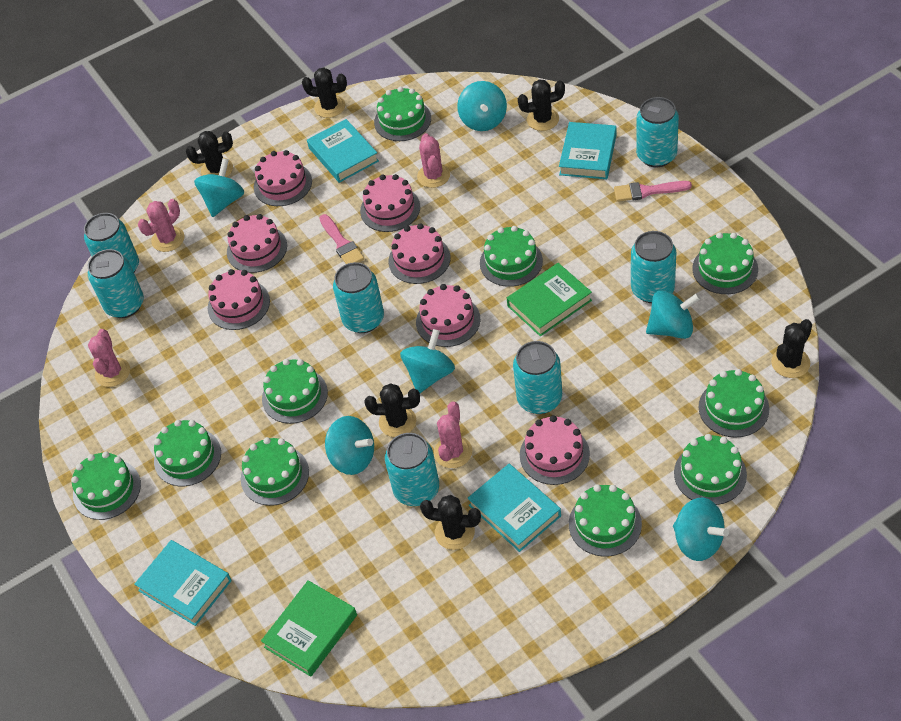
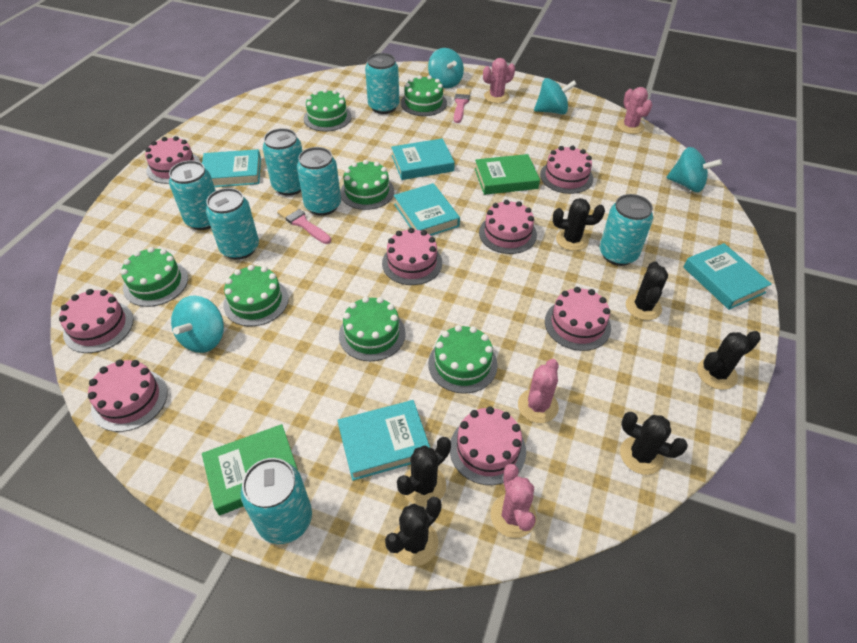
green cake: [71,451,141,520] [154,420,221,486] [241,437,309,506] [262,359,328,424] [374,87,431,141] [480,226,543,287] [569,484,642,557] [674,434,747,505] [693,232,758,294] [699,369,769,438] = 10 -> [121,247,188,307] [223,265,289,326] [304,89,352,132] [339,297,406,361] [340,160,394,210] [401,75,447,116] [428,325,498,393] = 7
pink cake: [208,269,270,330] [227,214,287,273] [254,150,312,206] [360,174,420,232] [388,223,451,284] [416,284,480,347] [520,415,590,485] = 7 -> [59,289,133,353] [88,359,167,432] [145,136,200,184] [382,228,442,285] [450,406,526,485] [479,200,537,254] [540,146,593,194] [545,287,611,351] = 8
turquoise book: [134,540,232,626] [307,119,379,183] [468,464,561,552] [559,122,617,179] = 4 -> [202,149,261,187] [337,400,430,481] [391,138,455,180] [394,183,460,236] [684,243,772,310] = 5
turquoise spinning top: [194,158,244,217] [325,416,374,475] [400,329,455,393] [457,81,507,131] [646,290,701,339] [673,498,729,561] = 6 -> [171,295,224,353] [428,48,464,88] [534,78,577,114] [666,147,722,192] = 4

